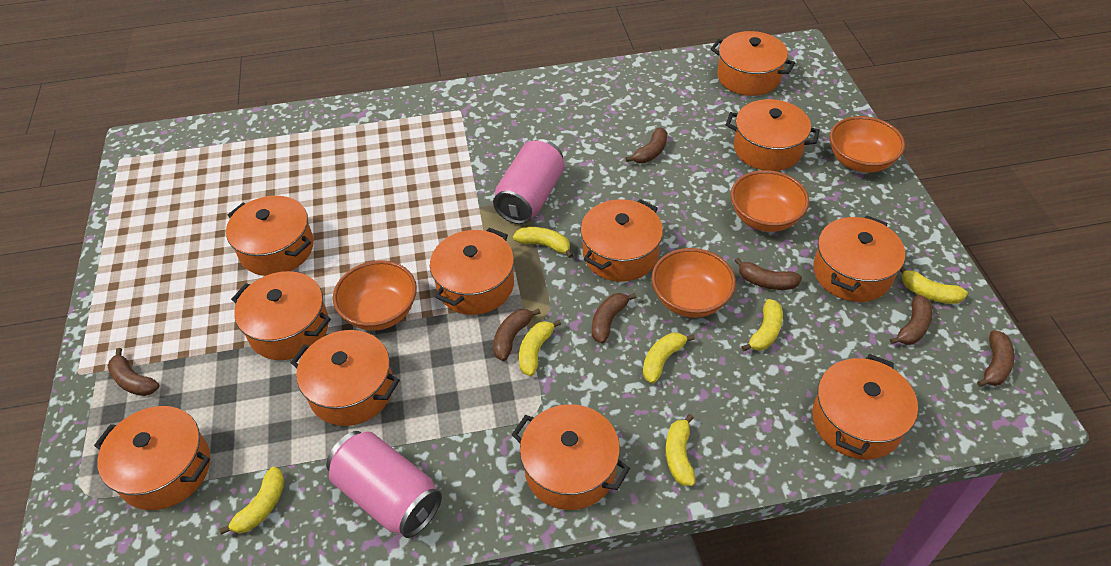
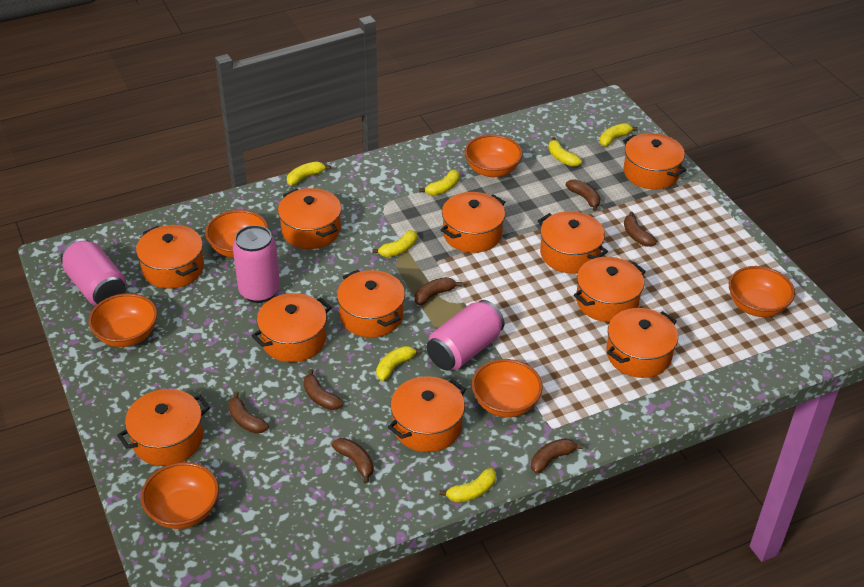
orange bowl: [333,260,417,331] [652,248,736,318] [731,170,809,232] [830,116,905,173] = 4 -> [89,293,157,347] [141,462,219,529] [205,210,268,258] [464,134,523,177] [472,359,543,417] [729,266,795,317] = 6
pink can: [326,431,442,538] [493,139,565,224] = 2 -> [61,239,126,306] [233,225,280,303] [427,300,505,370] = 3

